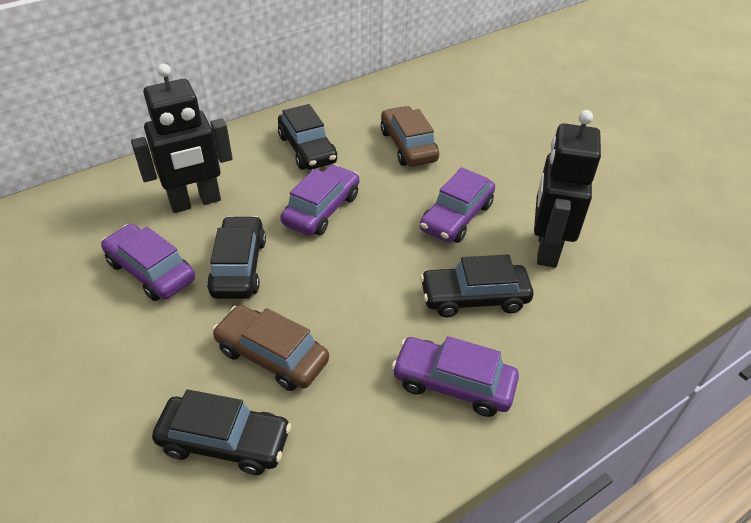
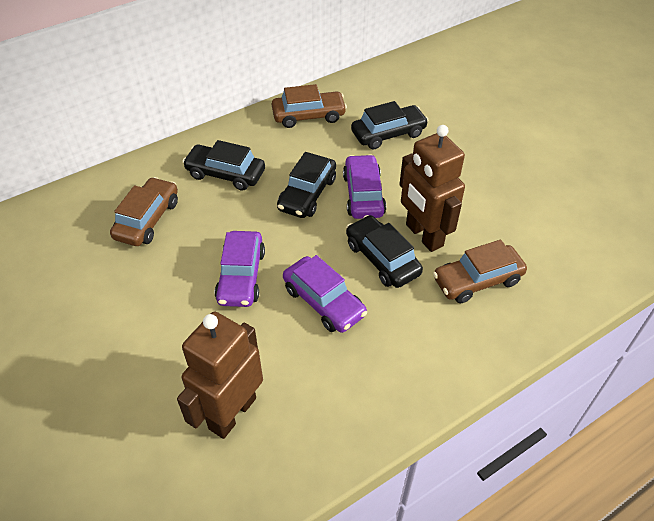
black robot: [131,64,233,213] [534,110,601,268] = 2 -> none = 0
brown car: [212,305,329,391] [381,106,439,166] = 2 -> [110,177,178,246] [272,84,347,128] [433,240,527,303] = 3
brown robot: none = 0 -> [177,312,263,439] [399,125,465,252] = 2
purple car: [101,224,195,301] [280,164,359,236] [392,336,519,417] [420,167,495,243] = 4 -> [215,231,265,307] [283,255,367,333] [343,154,386,219] = 3

